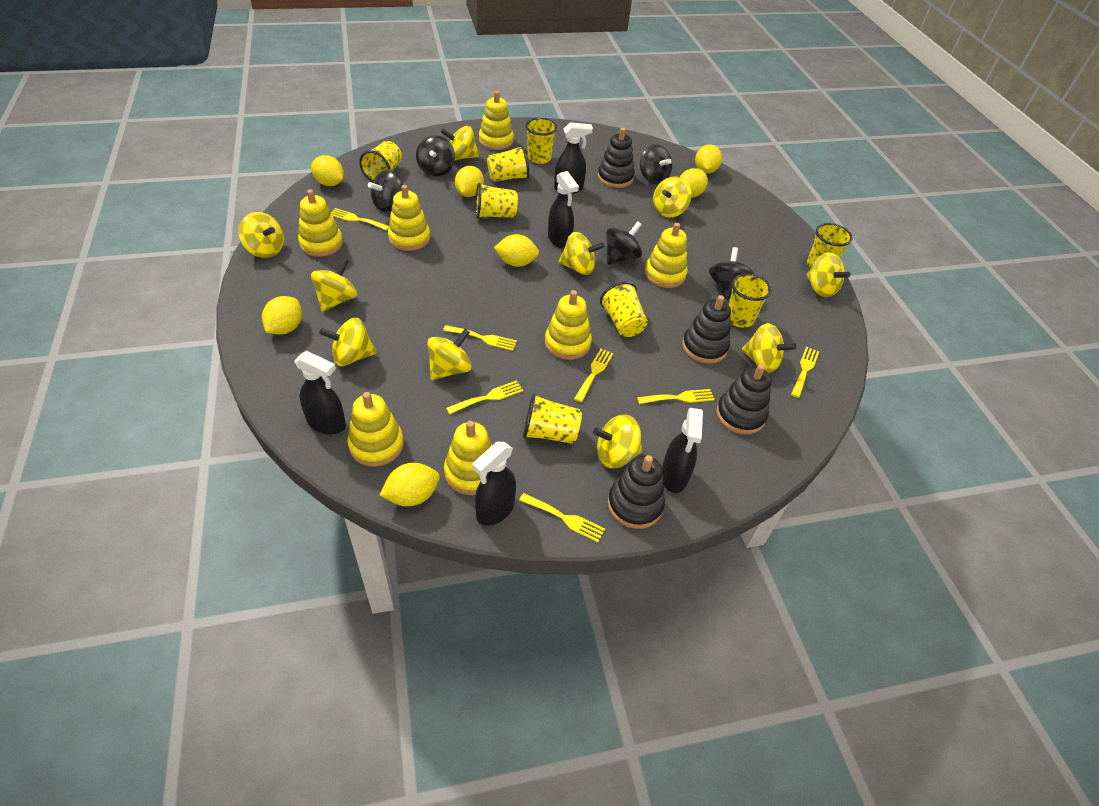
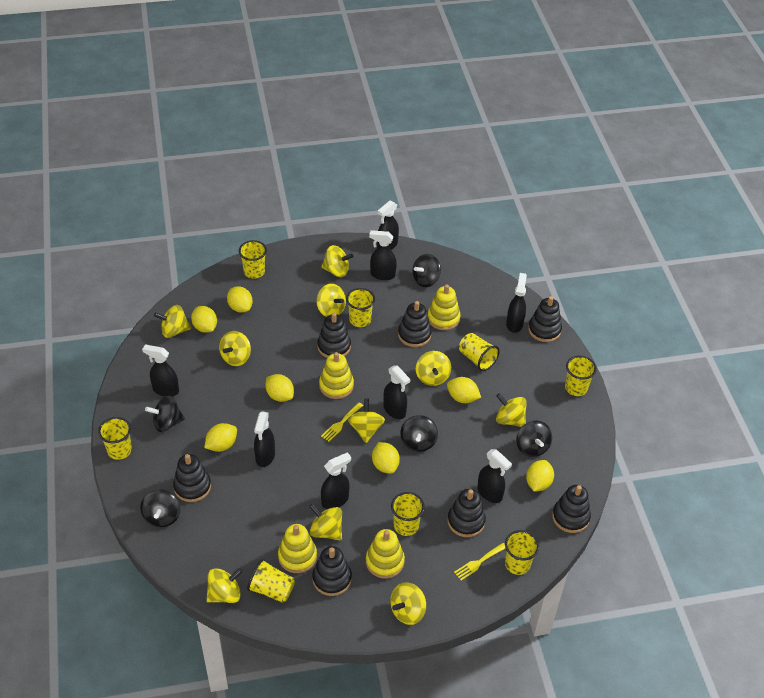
black spray bottle: [294,351,346,434] [473,442,516,526] [548,171,579,249] [554,122,593,194] [662,408,703,493] = 5 -> [142,345,179,397] [254,411,275,467] [321,452,351,509] [369,230,397,280] [377,201,399,250] [383,365,410,419] [477,449,512,503] [506,273,527,333] = 8
black stacking toy: [598,128,635,188] [608,455,665,529] [682,295,731,364] [716,364,772,434] = 4 -> [173,454,211,502] [312,546,352,596] [317,313,351,358] [398,301,432,347] [447,489,486,537] [528,296,562,342] [552,485,591,533] = 7
yellow fork: [331,208,389,231] [443,325,517,351] [446,381,523,415] [519,493,605,542] [574,349,613,402] [637,389,715,404] [791,347,819,398] = 7 -> [321,403,363,442] [454,543,506,581] = 2
yellow stacking toy: [298,189,343,257] [347,392,404,467] [388,185,430,251] [444,421,492,495] [479,91,514,150] [545,290,592,360] [644,223,687,288] = 7 -> [278,524,317,573] [319,352,354,399] [366,529,405,579] [428,284,460,330] = 4

